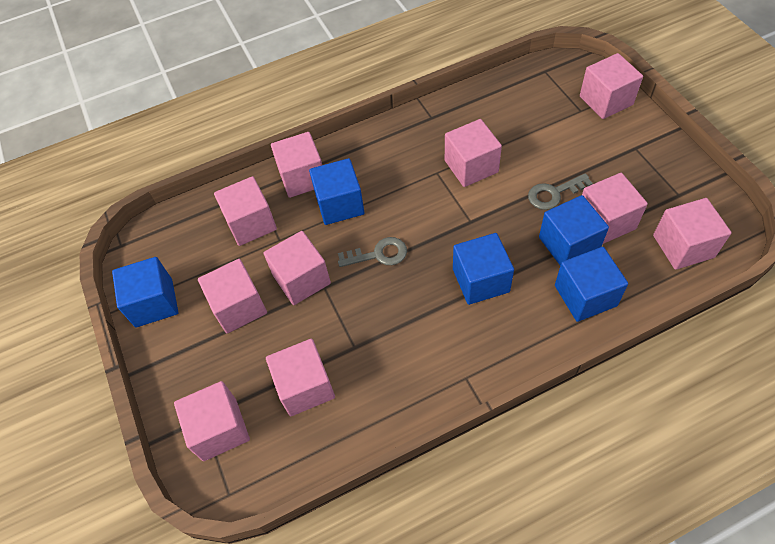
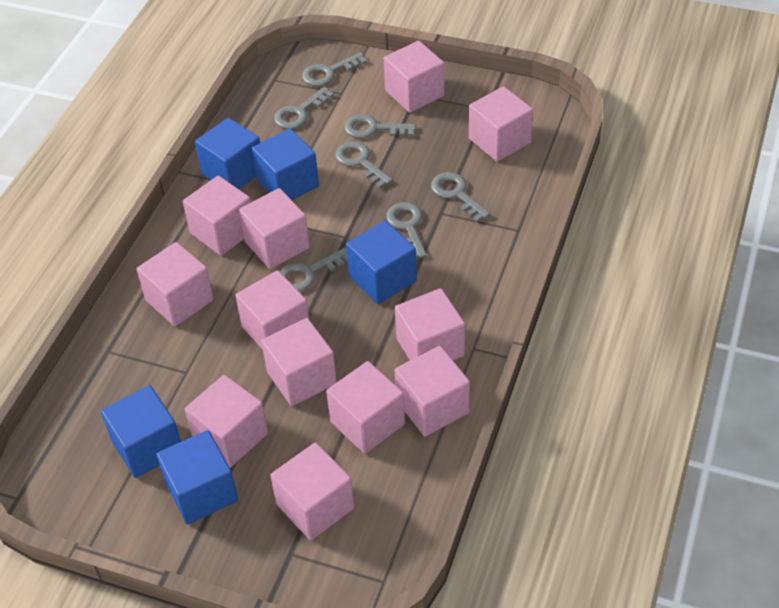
grey key: [338,237,407,267] [528,173,593,210] = 2 -> [274,87,334,129] [280,248,348,292] [302,52,367,86] [335,141,393,188] [344,114,416,138] [386,202,427,258] [431,172,490,222] = 7
pink cube: [174,381,250,461] [198,259,267,333] [214,176,277,246] [264,231,331,305] [266,339,335,416] [271,132,322,198] [445,119,502,187] [580,53,643,119] [582,173,648,244] [653,198,732,270] = 10 -> [136,242,214,326] [183,176,251,256] [185,375,268,468] [235,270,309,350] [239,188,310,269] [261,318,337,406] [270,443,355,540] [326,361,405,454] [384,41,444,113] [395,288,465,360] [395,346,470,436] [469,86,533,162] = 12

